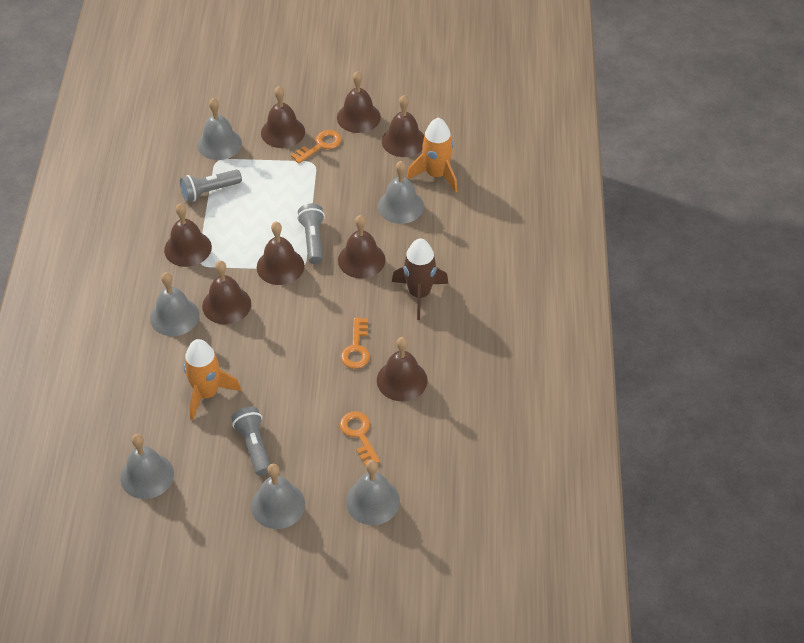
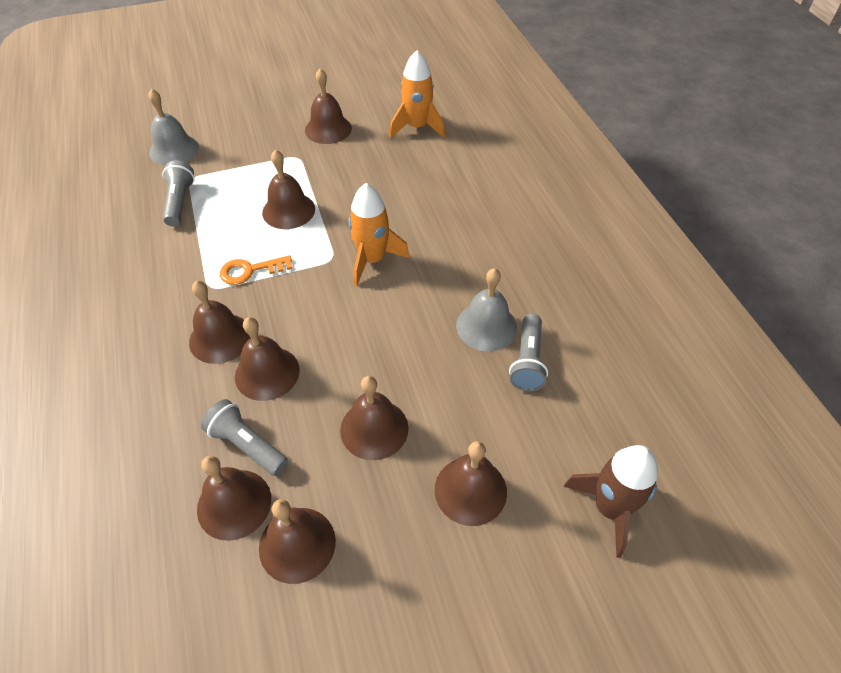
grey bell: [120,434,174,499] [150,272,199,336] [197,98,242,160] [251,464,305,529] [346,460,400,525] [378,161,424,224] = 6 -> [148,89,199,165] [456,268,517,351] = 2
orange key: [291,130,342,164] [340,411,380,467] [341,317,370,369] = 3 -> [220,255,292,285] = 1

